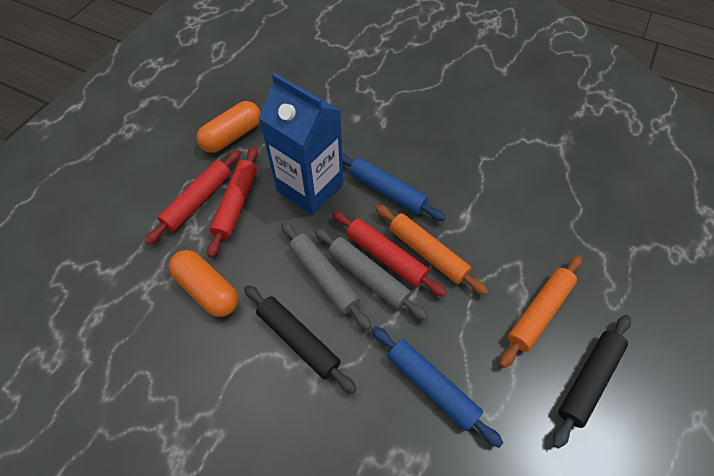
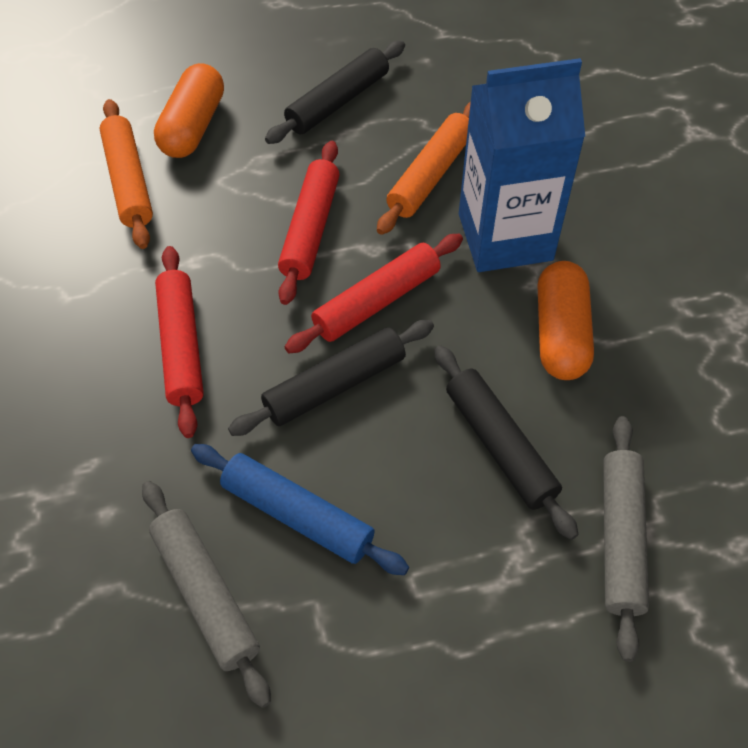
black rolling pin: [244,285,357,394] [553,315,631,449] = 2 -> [228,320,434,436] [265,41,405,144] [434,345,579,540] = 3
blue rolling pin: [342,153,445,221] [372,326,503,448] = 2 -> [191,444,409,575] = 1

